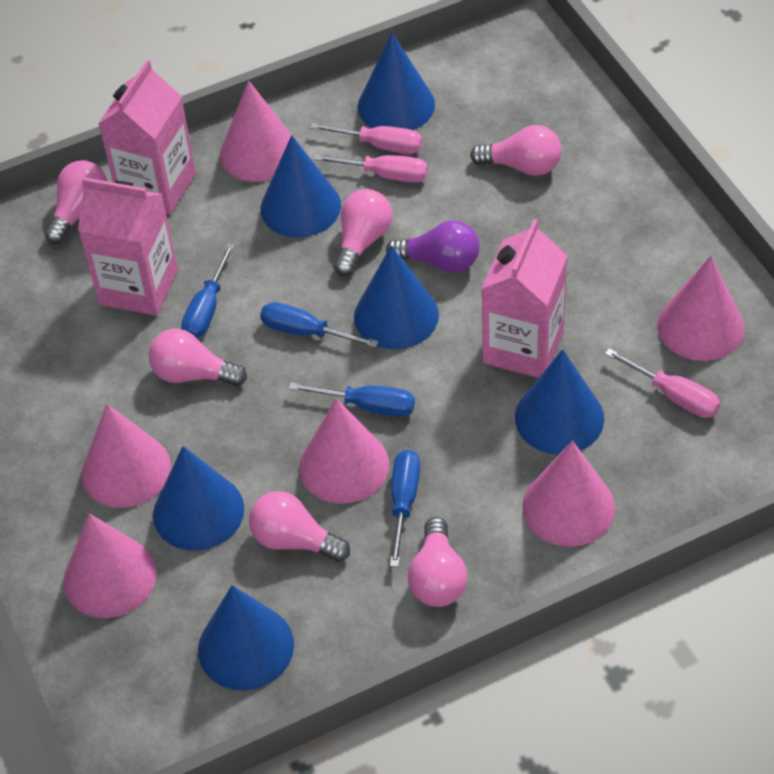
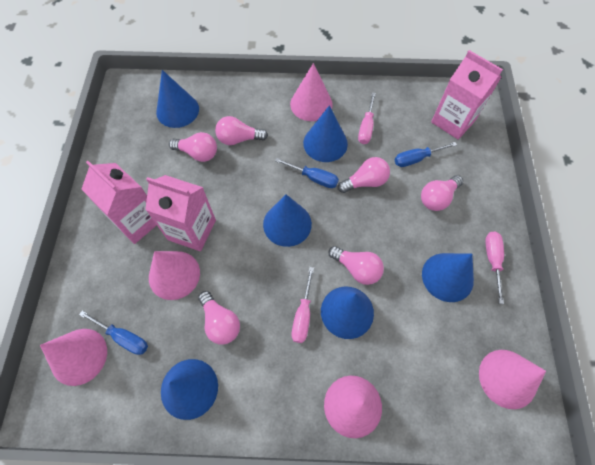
blue screwdriver: [181,244,235,339] [260,302,379,348] [288,382,415,417] [390,450,420,567] = 4 -> [79,311,148,355] [275,158,339,188] [395,142,457,167] = 3
pink cone: [63,513,157,618] [82,404,171,508] [220,80,292,182] [299,399,389,504] [522,441,615,547] [657,256,745,361] = 6 -> [40,329,107,386] [149,251,200,300] [290,63,333,121] [324,376,382,438] [479,350,546,409] = 5
purple light bulb: [386,220,480,273] = 1 -> none = 0

